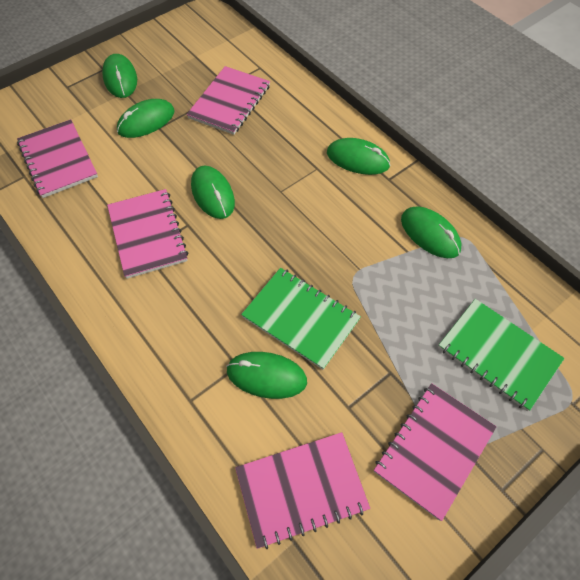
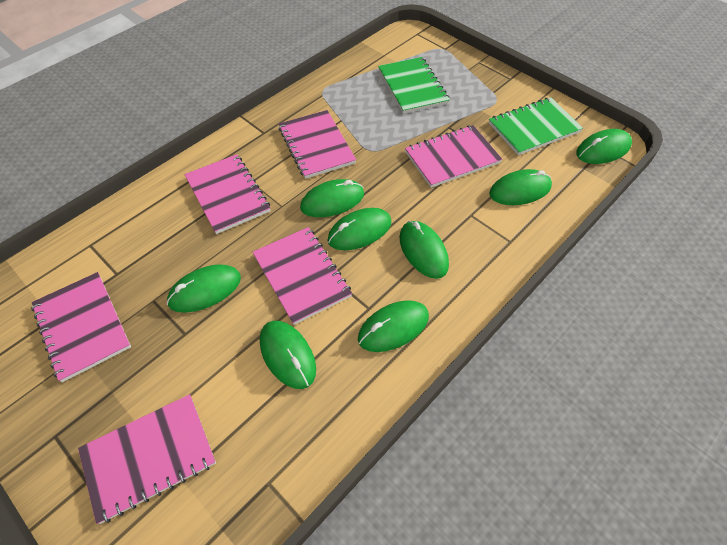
green mouse: [102,54,137,98] [117,99,175,138] [191,166,235,219] [226,352,307,399] [327,138,390,175] [401,206,462,258] = 6 -> [167,264,241,313] [260,321,316,389] [300,179,364,217] [327,208,391,250] [358,300,429,352] [399,221,449,279] [489,169,552,205] [576,129,632,164] = 8
pink notebook: [17,119,98,198] [107,189,188,279] [187,66,270,135] [235,432,370,549] [374,383,497,521] = 5 -> [31,272,131,382] [78,394,216,524] [185,154,270,234] [253,227,352,325] [279,110,356,179] [405,125,502,188] = 6

